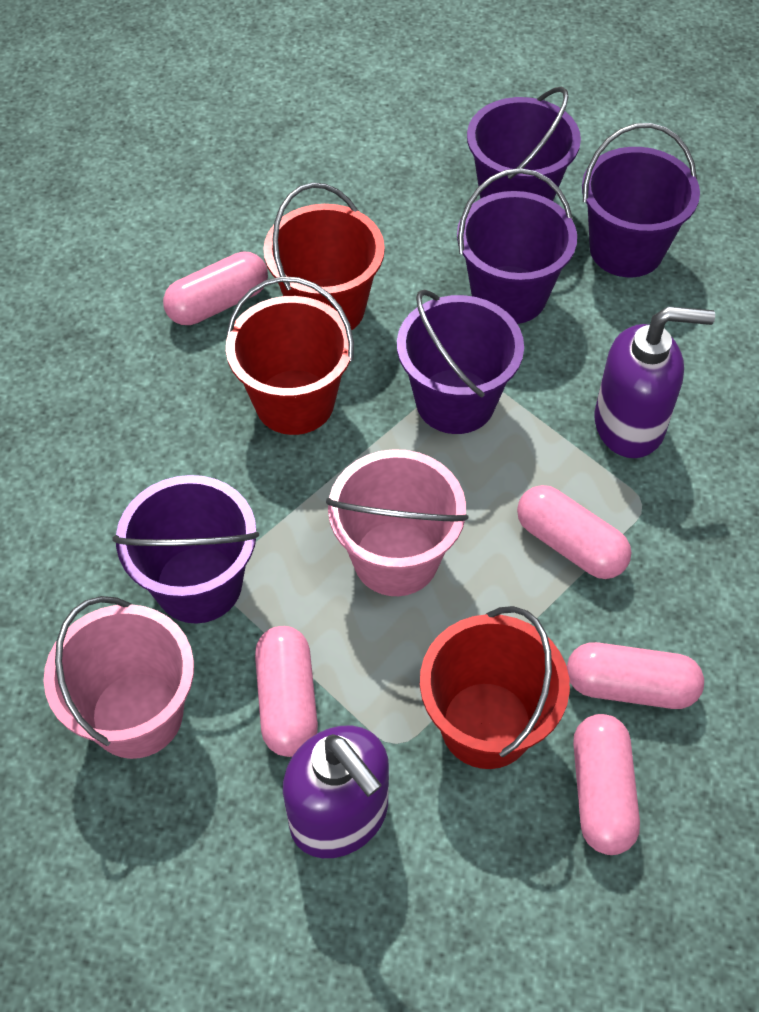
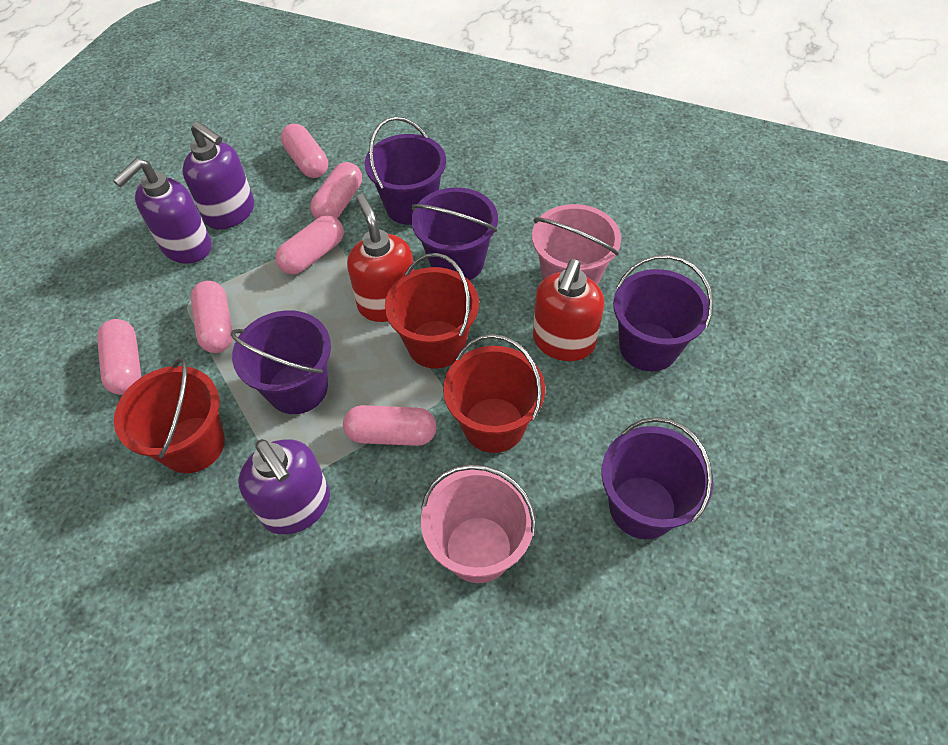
pink capsule: [163,252,268,325] [255,626,318,757] [517,485,632,579] [567,642,704,709] [573,714,640,855] = 5 -> [97,319,141,395] [191,281,233,353] [275,215,344,275] [281,124,328,178] [310,162,362,219] [343,405,437,446] = 6
purple soap dispenser: [283,726,389,858] [594,306,715,458] = 2 -> [113,158,212,264] [182,121,254,230] [238,439,330,534] = 3
red soap dispenser: none = 0 -> [347,194,414,322] [533,259,604,361] = 2

